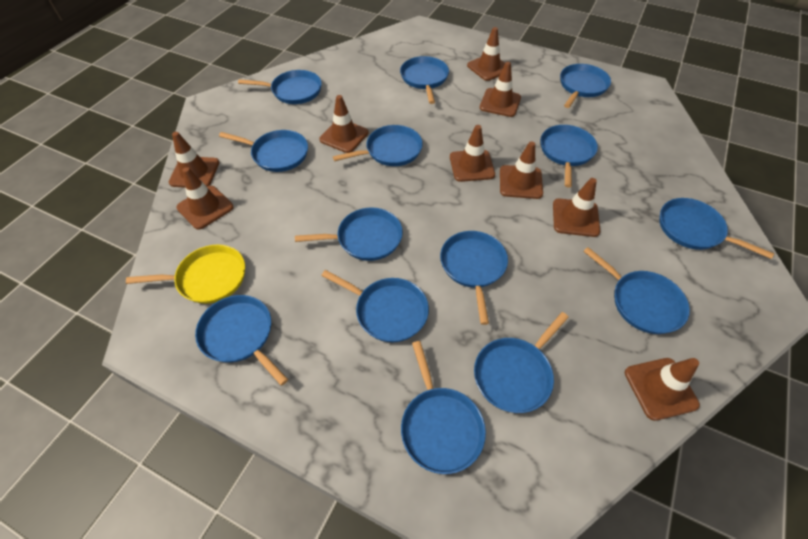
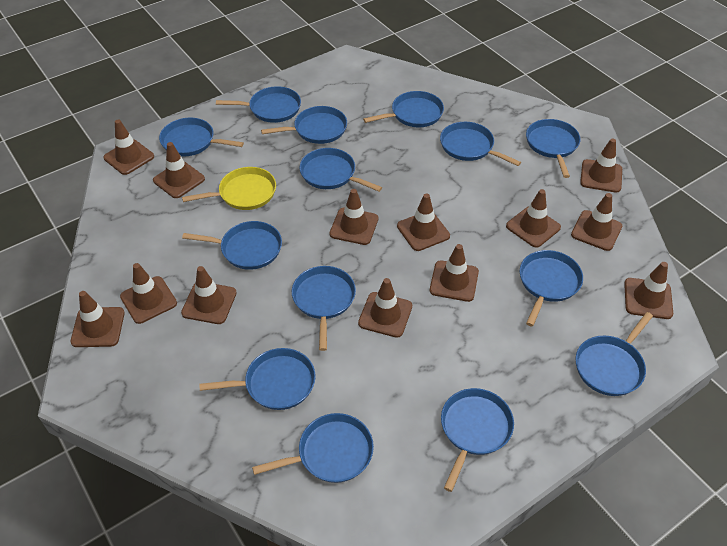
brown traffic cone: [169,132,219,187] [176,167,234,230] [319,95,369,153] [450,125,495,182] [467,27,505,81] [480,62,521,117] [500,141,543,199] [553,178,600,237] [625,358,700,421] = 9 -> [70,291,125,347] [103,120,154,175] [120,263,177,324] [153,142,205,198] [181,266,237,324] [330,189,378,245] [358,278,412,338] [397,193,450,251] [430,244,479,302] [506,189,561,248] [571,193,622,251] [580,138,622,192] [624,262,673,319] = 13

